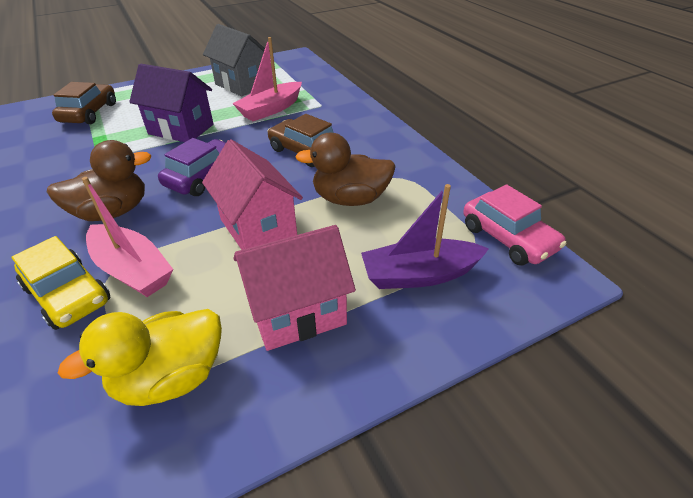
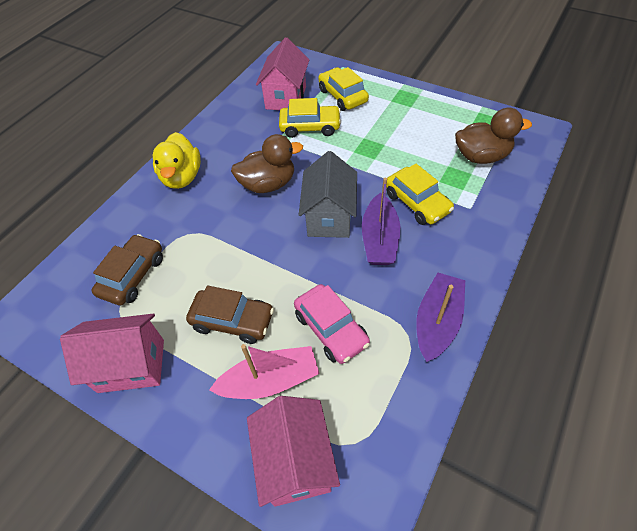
pink boat: [82,177,173,297] [232,37,302,121] = 2 -> [209,344,320,399] = 1
pink house: [202,139,303,250] [234,225,356,351] = 2 -> [60,314,164,393] [247,396,340,507] [256,37,309,110] = 3
purple boat: [361,184,489,289] = 1 -> [362,178,400,265] [416,273,465,362] = 2
purple car: [158,138,226,196] = 1 -> none = 0
purple house: [129,64,213,142] = 1 -> none = 0
yellow car: [11,236,111,330] = 1 -> [279,98,341,138] [318,67,369,111] [386,164,454,225] = 3

